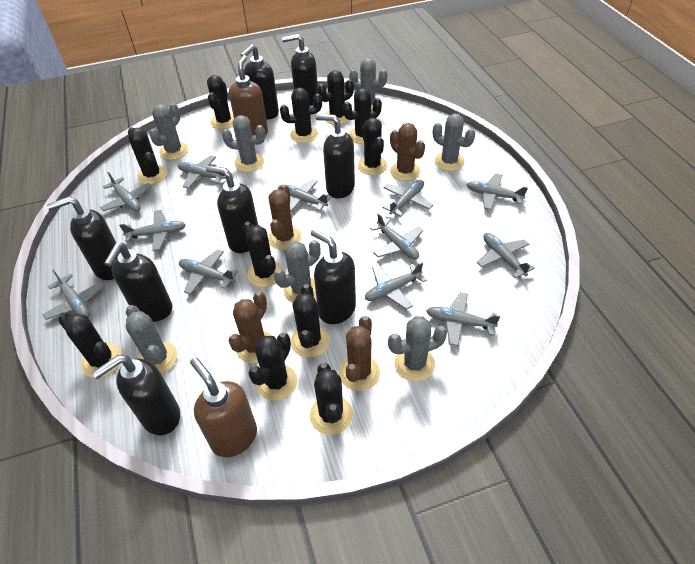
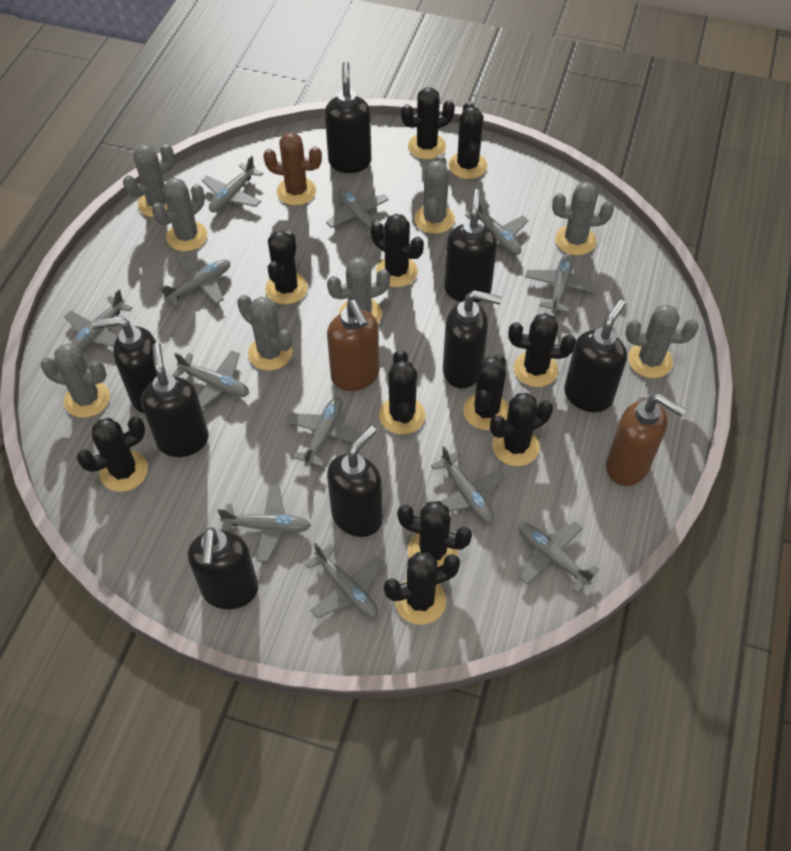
brown cactus: [229,291,272,363] [268,184,302,250] [339,316,380,391] [390,123,425,181] = 4 -> [263,132,322,205] = 1
grey cactus: [126,305,177,374] [149,103,188,160] [222,115,266,172] [274,240,321,303] [349,58,387,110] [388,316,447,382] [433,114,475,171] = 7 -> [40,344,110,418] [123,144,174,217] [152,178,208,251] [237,295,293,371] [327,258,390,323] [414,155,455,234] [552,182,614,255] [625,304,698,378] = 8

